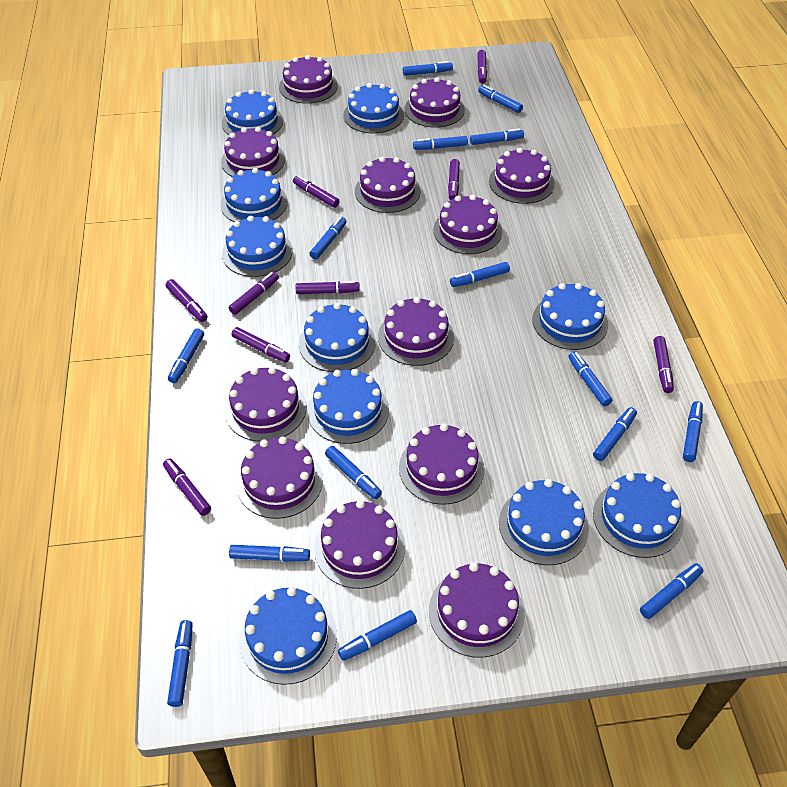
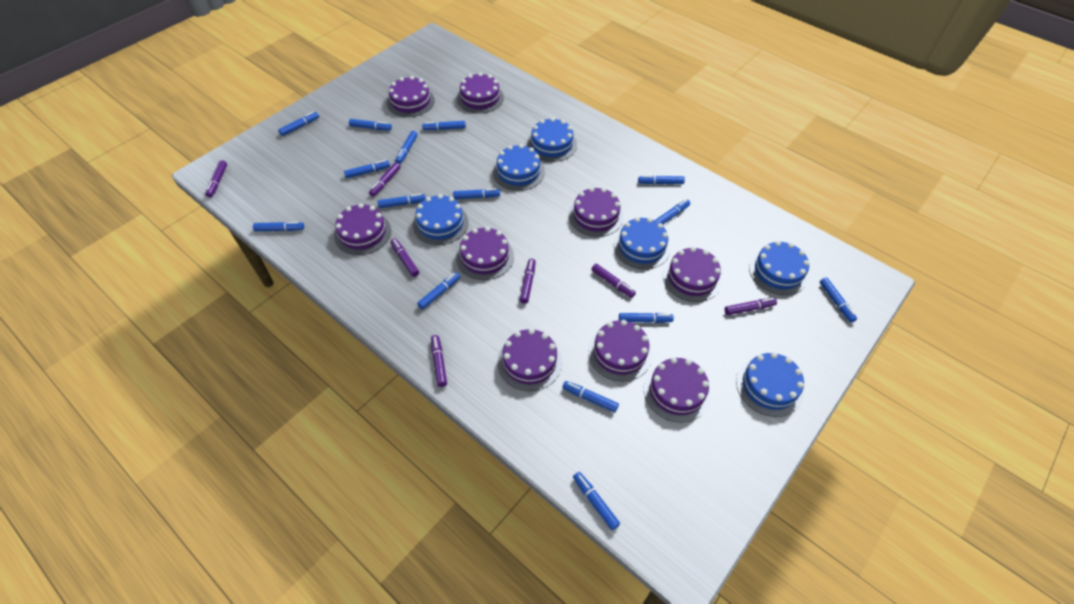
blue cake: [221,168,288,222] [222,89,283,135] [222,216,293,277] [239,587,337,685] [299,303,375,372] [307,369,389,444] [343,83,404,133] [499,479,589,565] [532,283,608,350] [593,473,684,558] = 10 -> [413,194,469,245] [493,144,545,191] [527,117,577,162] [614,217,671,269] [736,352,804,417] [749,241,810,295] = 6
purple cake: [221,127,285,177] [225,367,306,442] [236,436,323,519] [279,55,338,104] [314,500,405,589] [355,157,421,213] [378,297,454,366] [399,424,485,505] [404,77,465,128] [429,562,525,658] [433,195,502,254] [489,148,555,204] = 12 -> [334,203,391,255] [387,76,435,117] [456,227,514,280] [457,72,504,113] [498,328,562,391] [569,187,624,237] [588,320,652,381] [644,357,711,422] [663,247,722,302] = 9
purple marker: [163,459,211,516] [166,279,208,322] [229,272,279,315] [231,327,290,363] [293,175,340,208] [296,281,360,294] [448,159,460,200] [477,50,487,84] [653,336,674,393] = 9 -> [205,160,227,197] [369,163,401,196] [390,239,419,277] [431,335,447,387] [520,259,536,304] [591,263,636,298] [725,298,777,315] = 7

